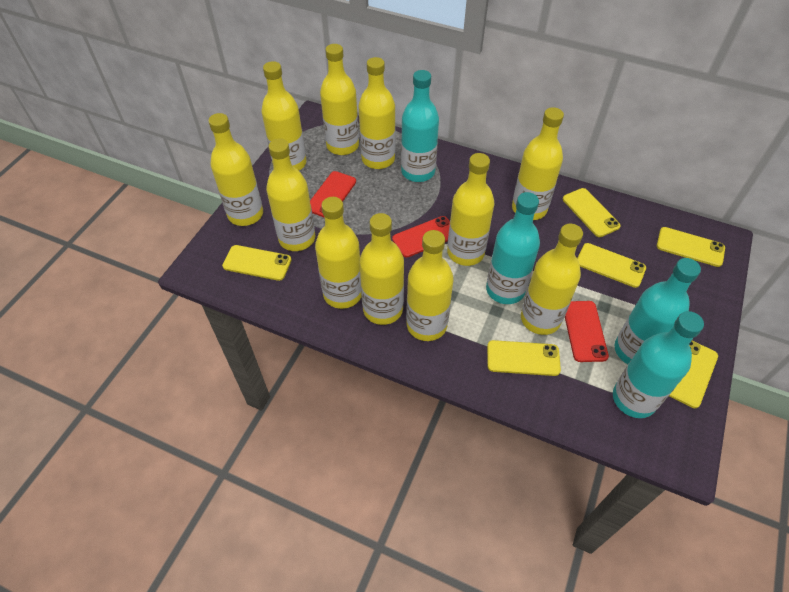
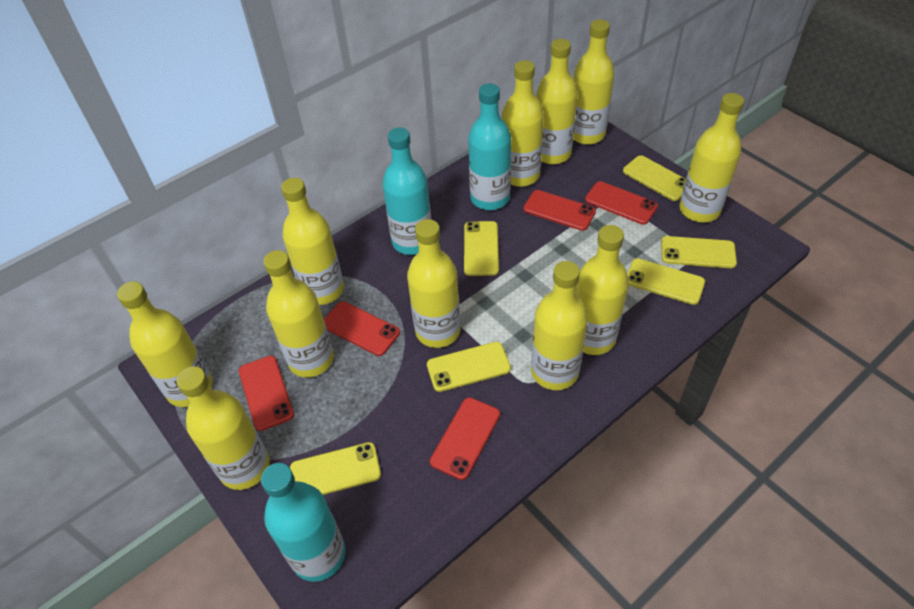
red phone: [310,171,356,218] [392,216,450,257] [565,301,609,362] = 3 -> [239,356,294,431] [324,301,400,356] [430,397,500,480] [523,190,596,231] [585,181,658,225] = 5
turquoise bottle: [401,70,439,182] [486,192,540,304] [613,311,704,418] [615,258,701,364] = 4 -> [261,463,345,582] [382,128,431,255] [468,83,511,210] = 3

